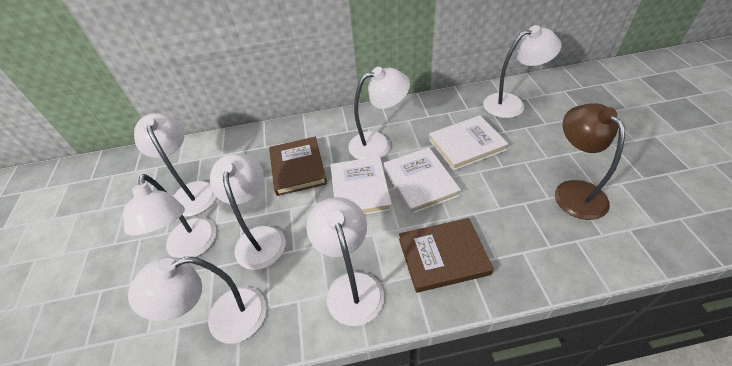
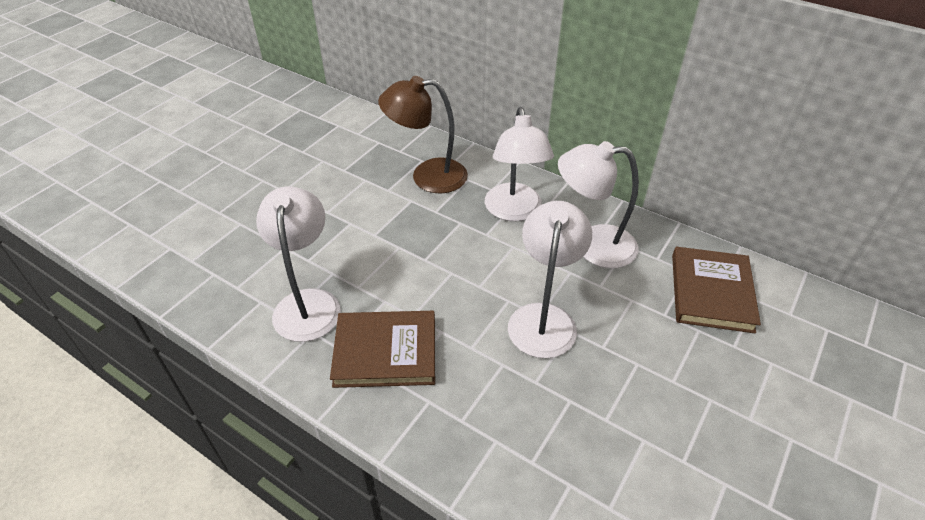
white book: [330,156,392,215] [384,147,461,215] [429,115,508,171] = 3 -> none = 0
white lamp: [123,174,216,258] [128,257,266,343] [134,113,216,217] [210,153,286,270] [307,197,384,326] [348,67,410,160] [483,25,561,118] = 7 -> [256,186,341,342] [485,107,554,221] [508,201,592,358] [558,141,639,268] = 4

